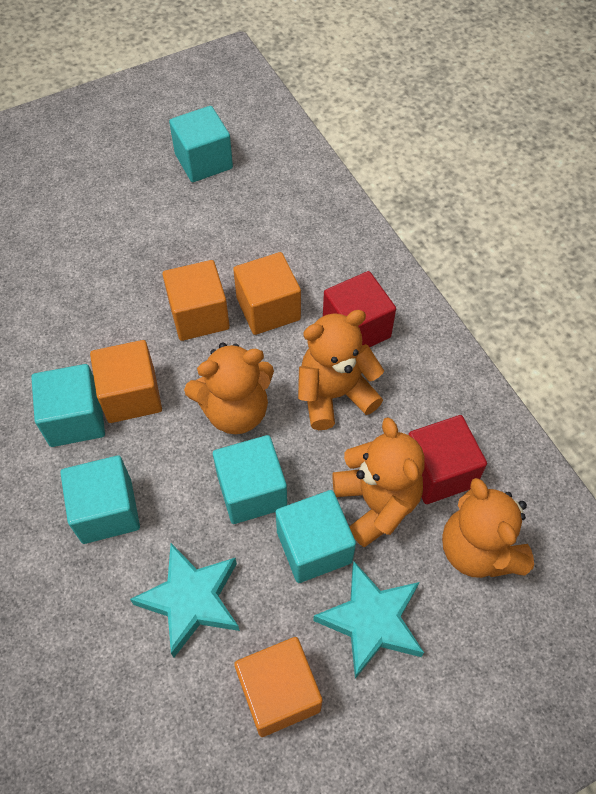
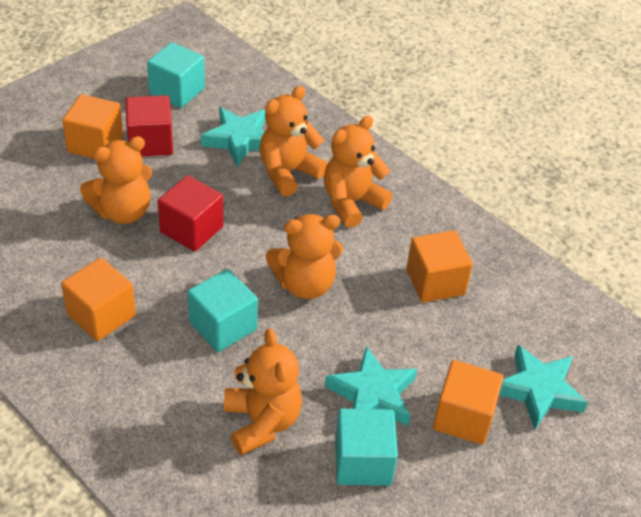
orange teddy bear: [184,342,274,434] [298,310,384,430] [332,417,425,547] [442,478,534,578] = 4 -> [80,136,153,224] [224,329,302,455] [259,86,327,197] [266,214,343,299] [324,116,392,228] = 5
turquoise cube: [31,364,105,447] [60,455,140,544] [169,106,233,182] [213,435,287,524] [275,490,356,583] = 5 -> [147,42,205,108] [188,269,258,352] [335,409,398,486] = 3
turquoise star: [130,543,240,658] [313,562,424,679] = 2 -> [201,107,265,166] [325,346,417,426] [499,345,588,429] = 3

